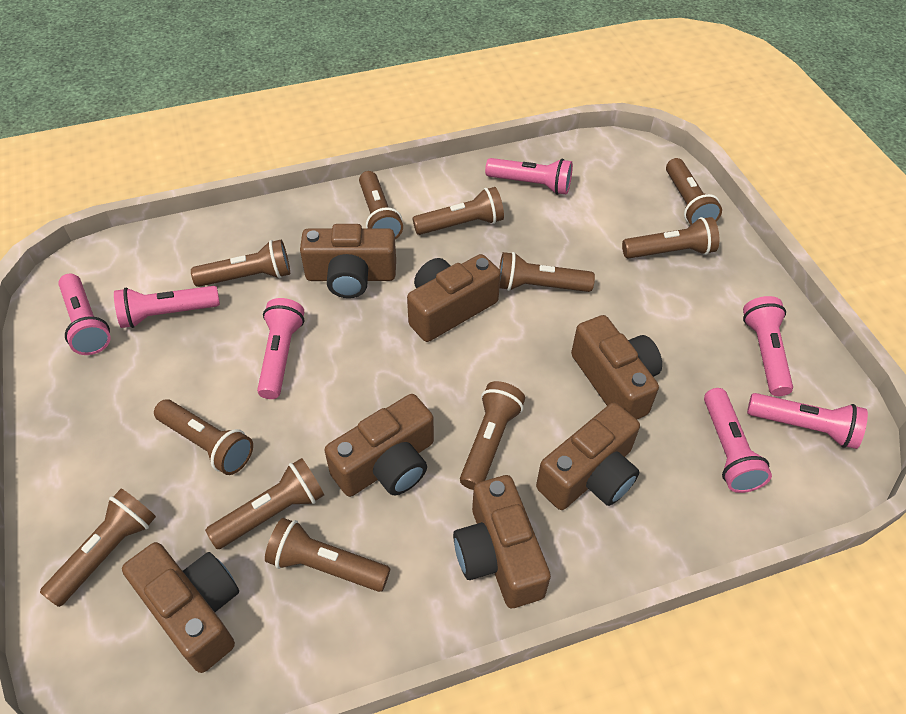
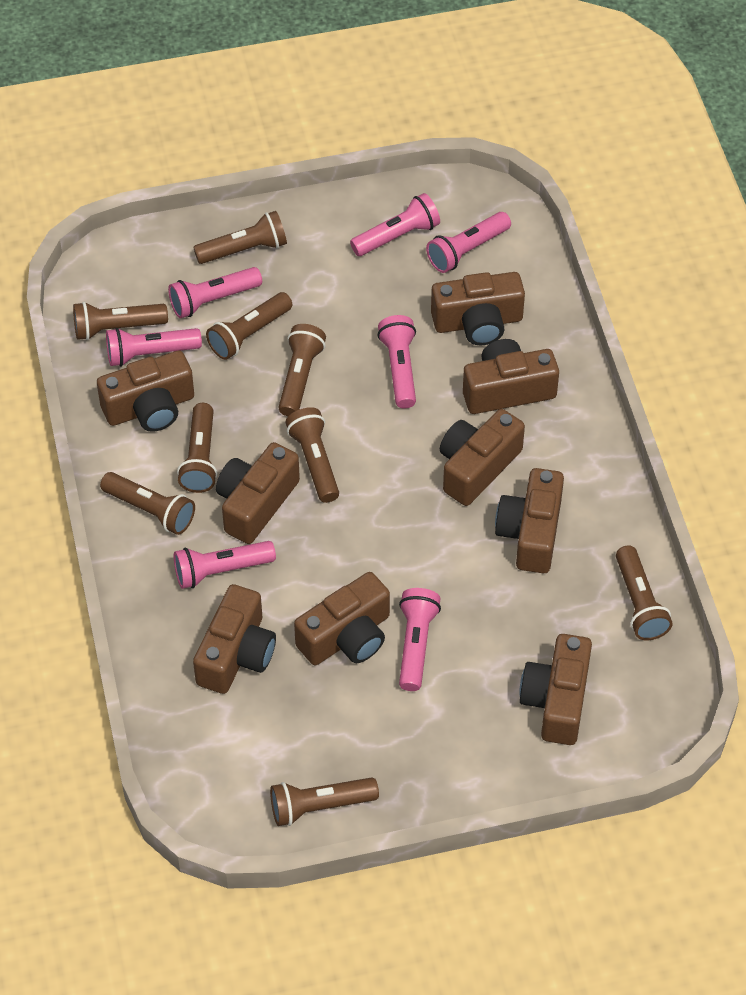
brown camera: [122,542,239,673] [300,224,396,298] [324,394,434,497] [407,254,501,342] [453,475,551,608] [536,403,640,510] [571,315,662,419] = 7 -> [97,350,194,432] [193,584,276,694] [216,442,300,544] [294,572,390,665] [431,272,525,345] [440,409,525,506] [463,339,559,414] [495,468,564,574] [519,634,592,745] = 9
brown flashlight: [40,489,156,607] [154,399,253,475] [191,240,290,287] [205,458,324,549] [265,518,390,592] [359,171,403,240] [412,187,504,235] [460,381,525,490] [499,252,595,292] [622,217,719,259] [666,158,722,225] = 11 -> [73,302,168,340] [100,472,195,535] [177,403,218,493] [193,211,287,264] [206,292,292,360] [270,777,379,826] [278,324,326,416] [286,407,339,503] [616,545,673,640] = 9

